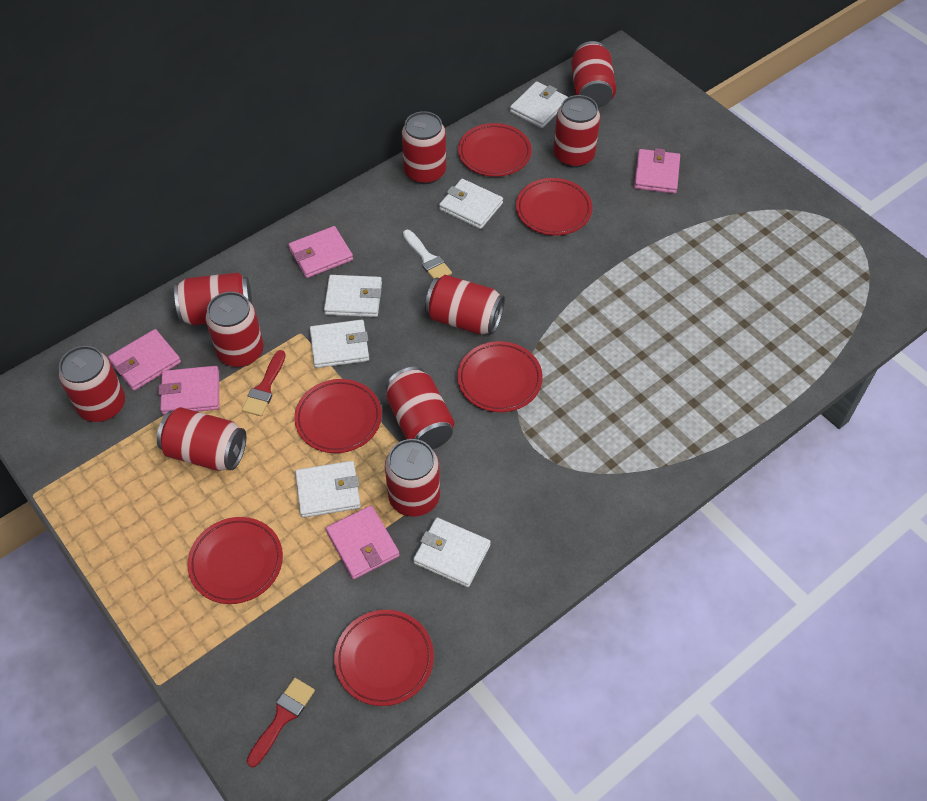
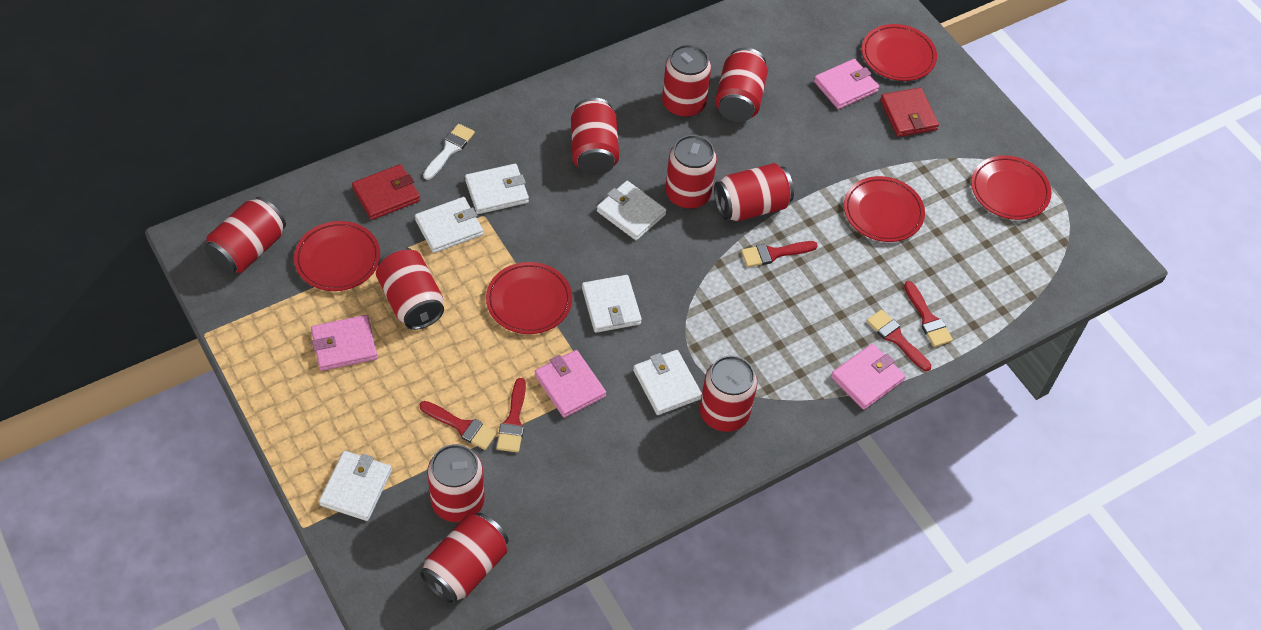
pink wallet: [108,329,181,391] [159,366,219,415] [288,226,353,278] [326,505,399,579] [634,148,680,194] = 5 -> [311,315,378,371] [535,350,606,418] [814,59,879,109] [831,344,906,410] = 4
red brush: [242,350,286,416] [246,678,315,767] = 2 -> [419,401,497,450] [496,378,526,453] [741,241,818,267] [867,309,931,371] [904,281,953,347] = 5
red plate: [187,517,283,604] [294,379,382,453] [334,610,434,706] [457,341,543,412] [458,123,532,177] [516,178,592,235] = 6 -> [294,221,380,291] [486,262,572,334] [844,176,925,242] [862,24,937,81] [971,156,1051,220] = 5
red wallet: none = 0 -> [352,164,420,220] [880,88,939,137] = 2

